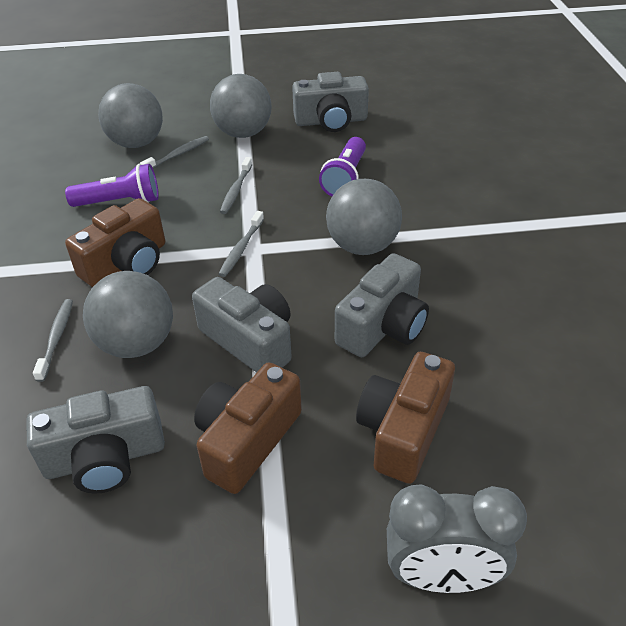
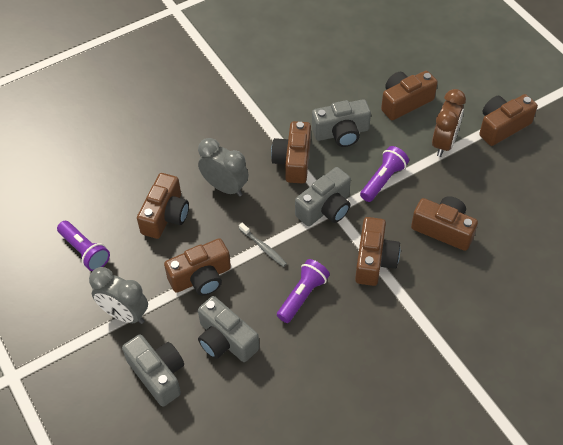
brown camera: [65,198,165,287] [194,362,302,494] [356,352,455,484] = 3 -> [137,173,189,239] [164,238,231,296] [271,121,311,184] [355,217,400,286] [381,71,438,120] [411,196,478,251] [479,94,538,146] = 7
brown clock: none = 0 -> [432,89,466,157] = 1
grey ball: [83,271,173,358] [98,83,163,148] [210,74,271,138] [326,179,402,255] = 4 -> none = 0
grey clock: [387,484,527,593] = 1 -> [89,267,148,324] [198,138,248,197] = 2
grey toothbrush: [33,299,73,382] [140,136,209,169] [219,211,264,277] [220,157,252,214] = 4 -> [239,223,287,267] = 1
purple flashlight: [65,164,159,207] [319,137,366,196] = 2 -> [57,221,110,271] [277,259,330,323] [360,146,409,202] = 3

